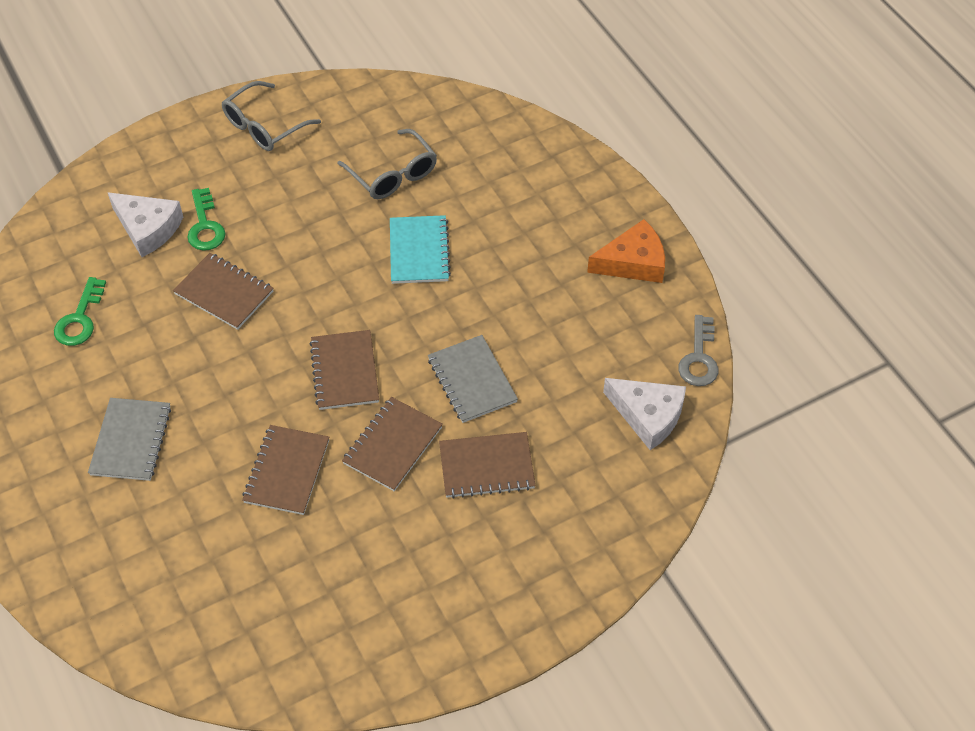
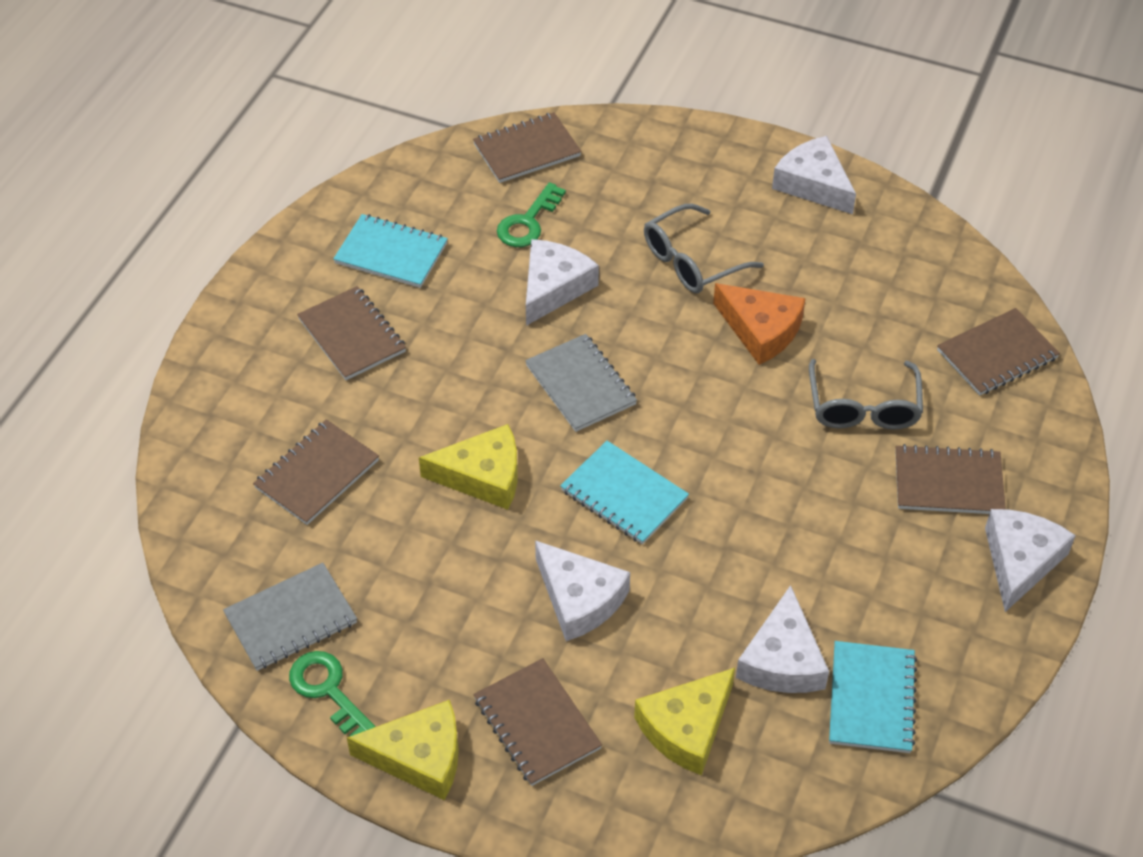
brown notebook: [173,253,274,330] [242,425,329,515] [310,330,379,410] [342,397,443,491] [439,432,536,499] = 5 -> [253,419,379,525] [297,286,406,380] [473,112,582,183] [473,658,602,786] [895,444,1006,514] [937,308,1060,396] = 6
grey key: [678,315,718,386] = 1 -> none = 0
turquoise notebook: [390,215,451,284] = 1 -> [333,214,448,288] [560,441,689,544] [829,641,917,753] = 3
white cheese: [107,192,183,257] [603,378,686,450] = 2 -> [526,239,599,326] [535,540,630,641] [736,585,829,693] [772,136,856,214] [985,509,1076,612] = 5
yellow cheese: none = 0 -> [347,700,459,800] [419,424,518,510] [634,668,735,775] = 3

